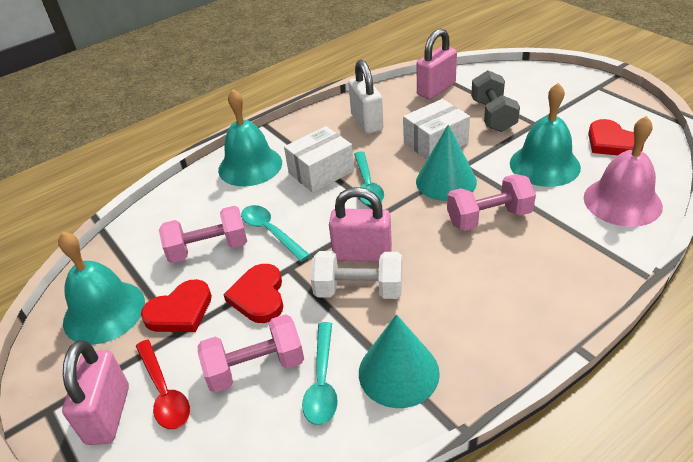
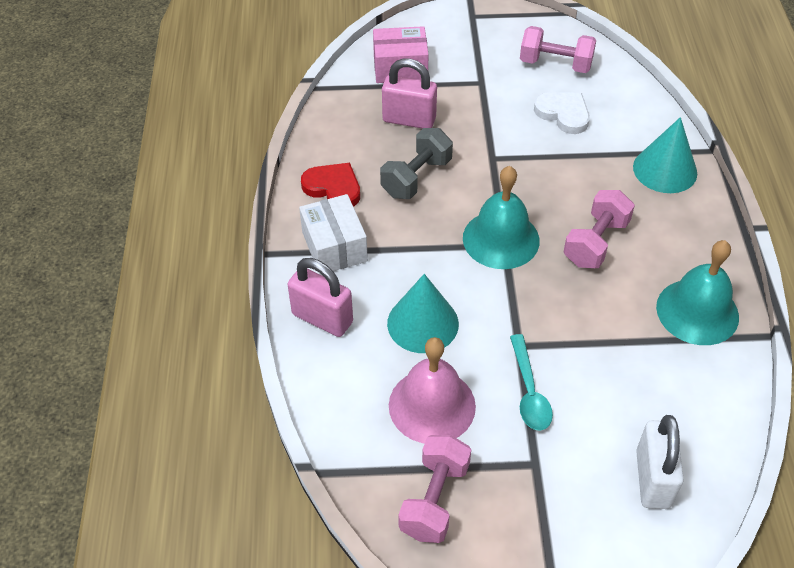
pink box: none = 0 -> [373,26,429,83] = 1
pink padlock: [62,340,129,445] [329,187,392,262] [417,28,457,99] = 3 -> [288,258,353,337] [382,59,437,129] = 2
red heart: [141,279,212,332] [223,264,283,323] [588,119,644,155] = 3 -> [301,163,360,207] = 1
red spoon: [136,339,190,429] = 1 -> none = 0
turquoise bell: [58,232,145,345] [218,89,282,186] [510,83,581,187] = 3 -> [463,166,540,269] [656,240,739,345] = 2
turquoise spoon: [241,205,310,262] [302,322,338,425] [354,152,384,206] = 3 -> [510,334,553,431] = 1
white box: [284,126,354,193] [403,99,470,160] = 2 -> [299,194,368,275] = 1
white dumbbell: [311,251,402,299] = 1 -> none = 0
white heart: none = 0 -> [534,92,590,134] = 1

